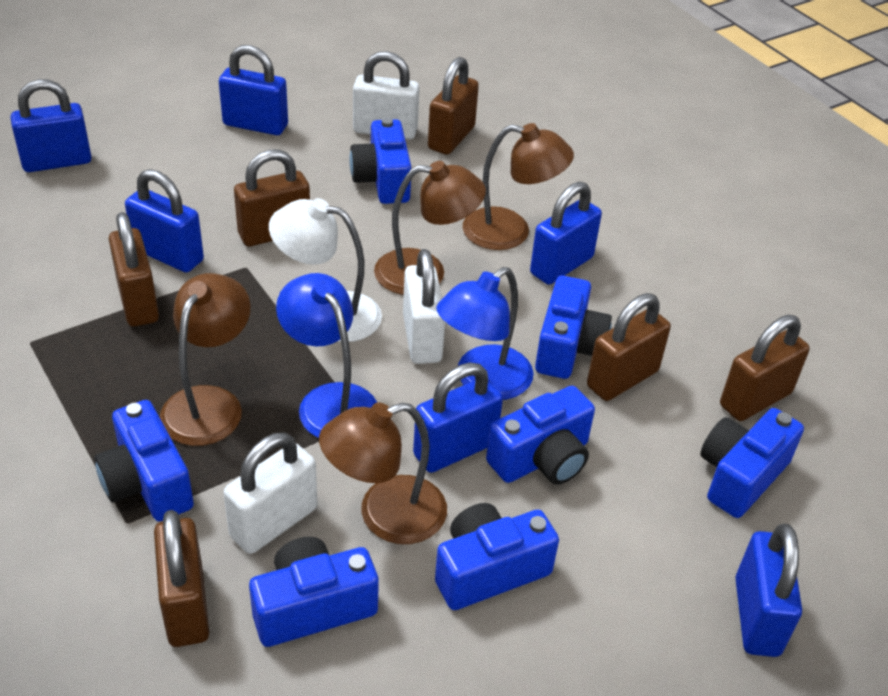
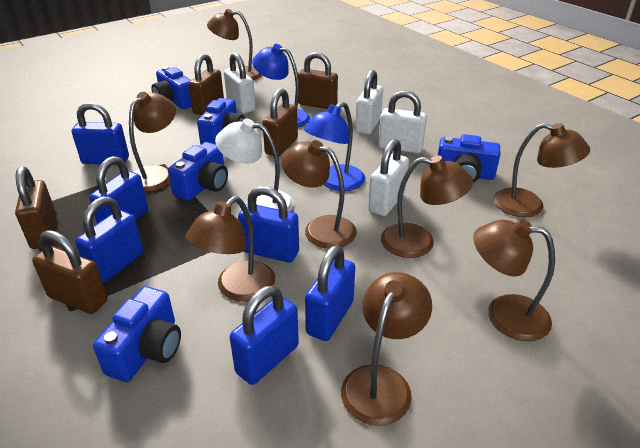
blue camera: [94,400,194,521] [249,537,379,647] [349,117,412,204] [435,503,559,610] [486,386,595,485] [535,276,612,379] [700,408,804,518] = 7 -> [93,286,181,382] [151,66,192,109] [168,142,228,201] [197,98,245,144] [438,134,500,183] = 5
brown lamp: [160,273,251,446] [319,402,447,544] [374,161,486,295] [463,123,574,250] = 4 -> [129,92,176,192] [186,196,275,302] [207,9,262,80] [281,140,357,249] [341,272,432,426] [381,156,473,258] [474,219,555,341] [493,123,590,217] = 8
brown padlock: [109,212,159,327] [154,510,209,647] [234,149,310,246] [428,57,479,155] [587,293,671,401] [720,315,810,421] = 6 -> [15,166,57,249] [32,230,108,314] [188,54,224,115] [263,88,298,157] [298,52,338,109] = 5
white padlock: [224,432,317,554] [353,51,420,139] [403,249,445,364] = 3 -> [224,52,256,114] [355,70,383,135] [368,139,409,216] [378,90,427,153] = 4

